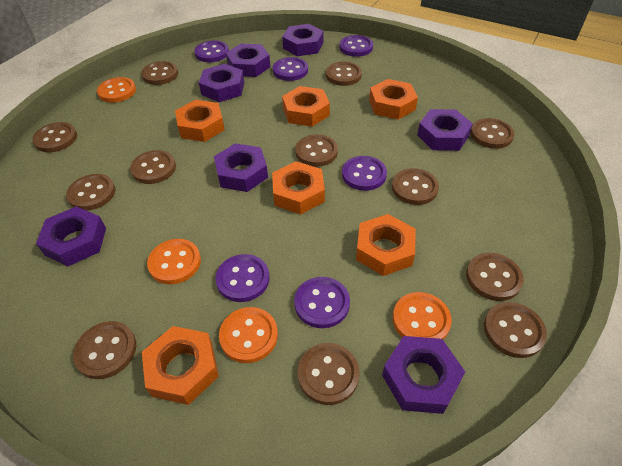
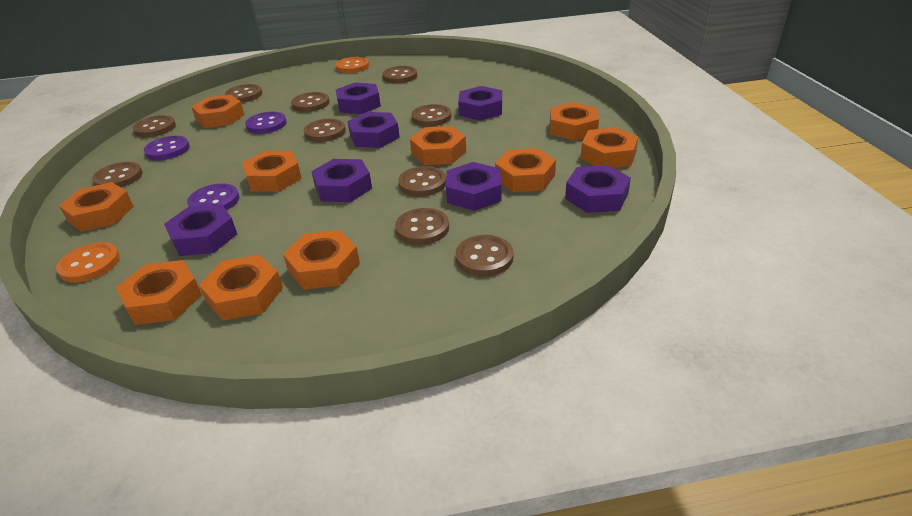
brown button: [32,122,77,153] [66,174,115,211] [73,321,136,379] [130,150,176,184] [141,61,178,85] [295,134,338,167] [298,343,360,405] [326,62,362,86] [392,168,439,205] [466,253,524,301] [470,118,514,149] [484,302,547,358] = 12 -> [92,162,143,187] [133,115,176,137] [225,84,262,103] [291,92,330,112] [304,119,346,142] [383,66,417,83] [395,208,449,245] [398,166,446,197] [411,104,451,126] [455,235,513,277] = 10
orange button: [97,77,136,103] [147,239,201,284] [219,307,278,363] [393,292,452,340] = 4 -> [56,242,120,283] [336,57,369,73] = 2
orange nut: [142,326,219,405] [175,100,225,142] [272,161,325,214] [282,86,330,127] [356,214,415,276] [369,79,418,120] = 6 -> [59,182,134,232] [116,260,202,325] [192,95,244,128] [199,255,283,321] [242,151,302,192] [283,230,360,290] [410,126,466,165] [495,148,556,192] [550,102,599,141] [580,127,638,168] = 10
purple button: [194,41,229,62] [215,254,270,302] [273,57,308,81] [294,277,350,328] [340,35,373,57] [342,156,387,191] = 6 -> [144,136,190,160] [187,183,239,210] [245,112,287,134] = 3

